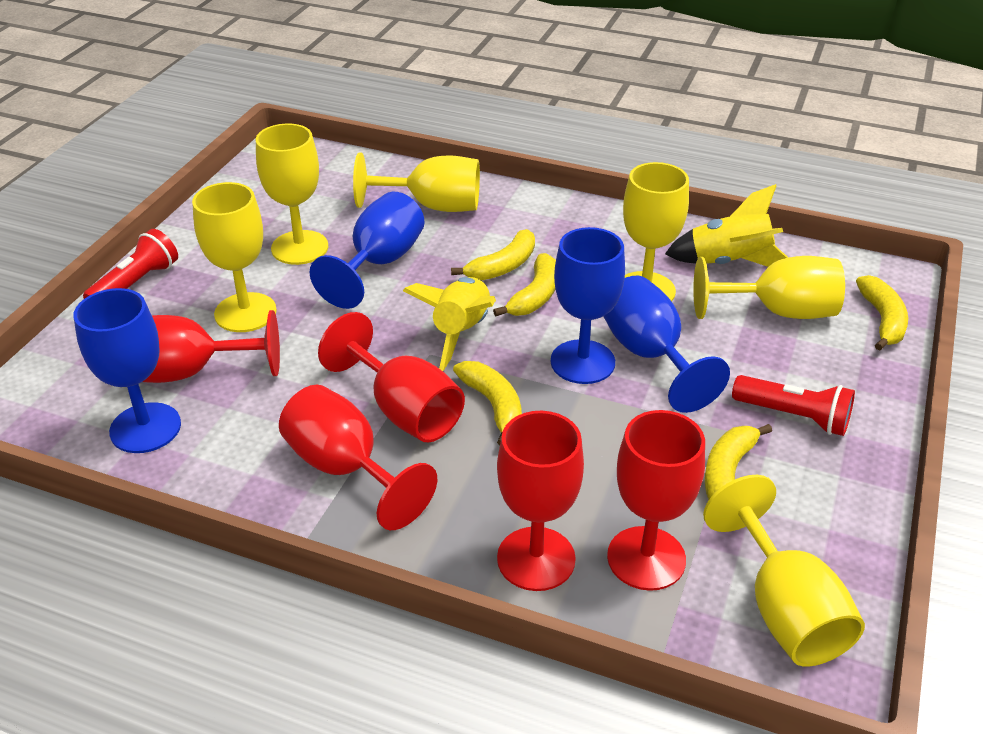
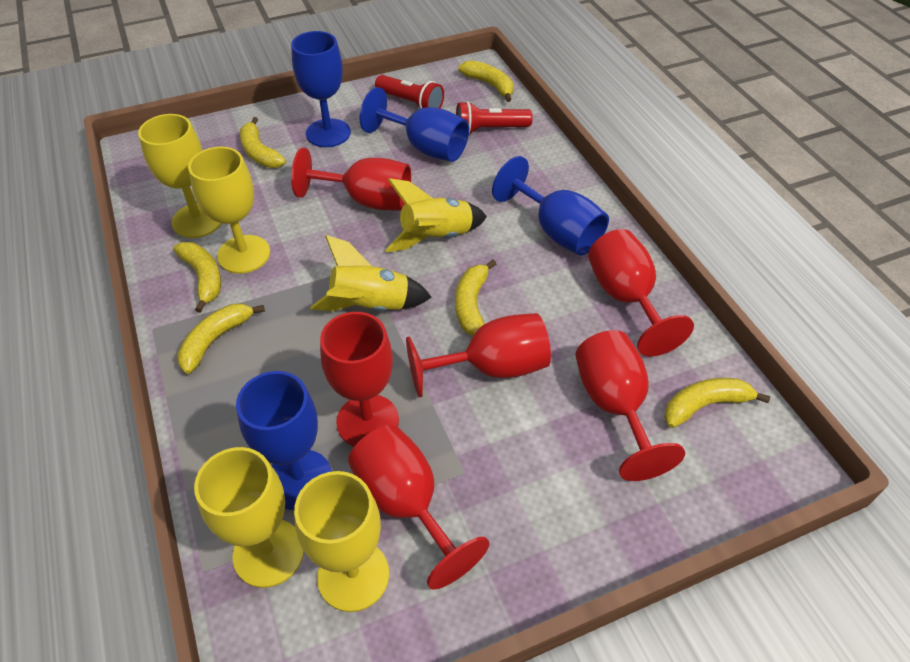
red goblet: [143,310,280,383] [279,385,437,530] [318,312,465,443] [497,411,584,591] [607,410,705,591] = 5 -> [291,147,411,211] [320,312,399,446] [348,425,490,590] [406,313,551,398] [575,330,685,481] [588,229,694,357] = 6
yellow banana: [451,229,535,281] [453,361,522,446] [493,253,556,316] [705,424,772,500] [856,275,908,351] = 5 -> [173,242,221,313] [177,303,265,374] [240,117,286,168] [455,260,496,336] [458,60,514,102] [664,378,770,428] = 6
yellow goblet: [192,182,277,332] [256,124,329,265] [353,152,480,212] [623,162,689,301] [693,256,845,319] [703,475,865,667] = 6 -> [138,114,222,238] [188,147,270,274] [194,447,304,588] [294,471,389,612] = 4

